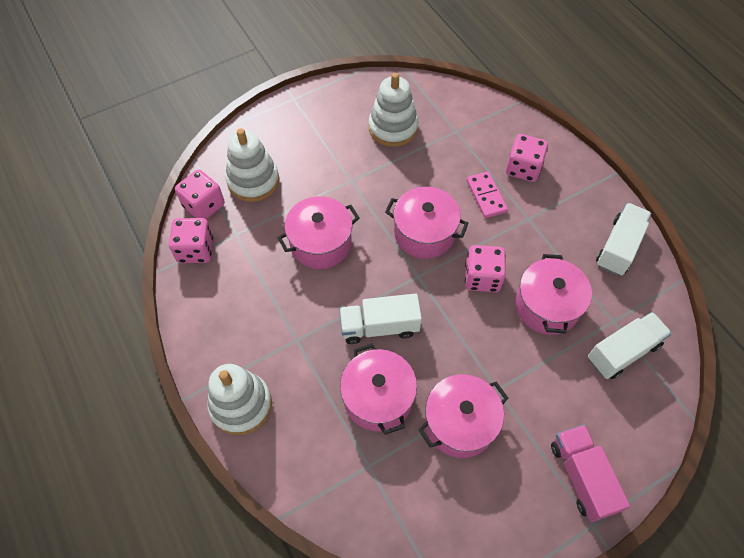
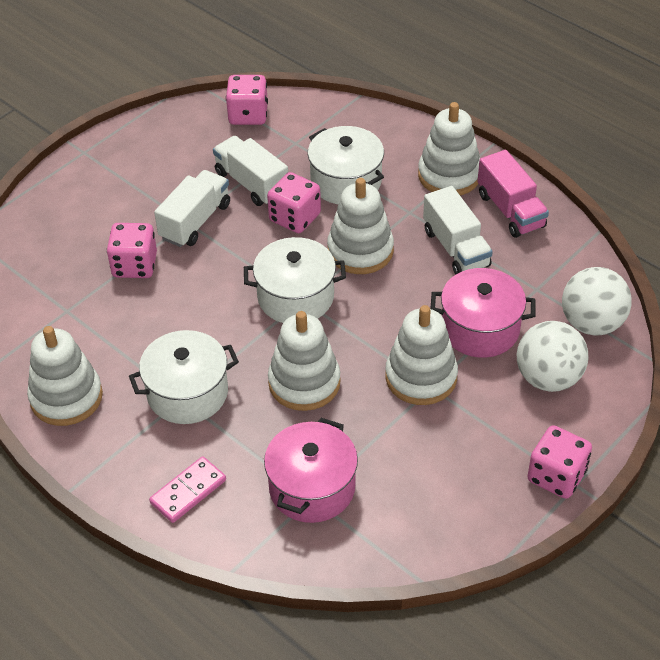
pink pot: [278,196,360,269] [340,343,417,435] [385,187,469,259] [418,374,508,458] [515,254,592,335] = 5 -> [264,418,358,523] [430,268,535,358] = 2
white ball: none = 0 -> [517,321,589,392] [562,267,632,336] = 2
white pot: none = 0 -> [129,330,239,424] [244,237,346,323] [308,126,384,204] = 3
white stacking toy: [207,364,272,435] [226,128,279,202] [369,73,419,147] = 3 -> [27,326,103,426] [268,311,341,411] [327,178,394,274] [385,305,458,405] [418,102,480,196] = 5

